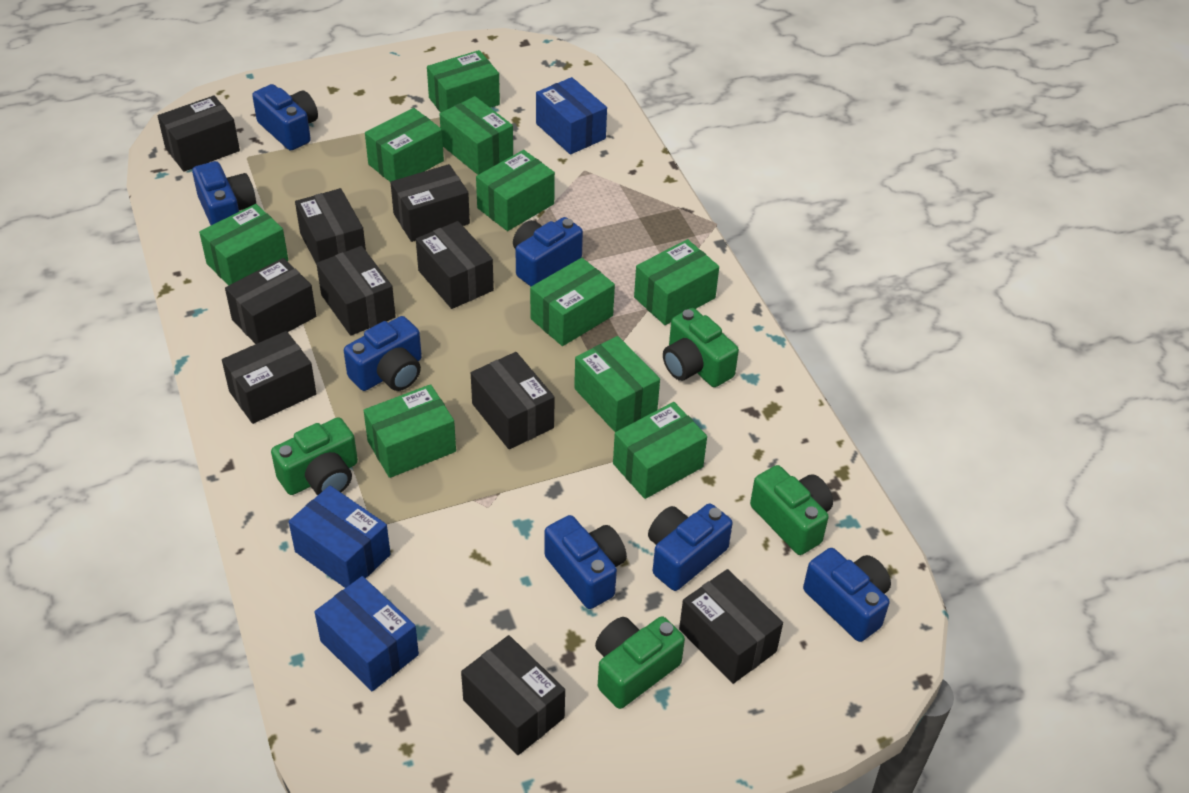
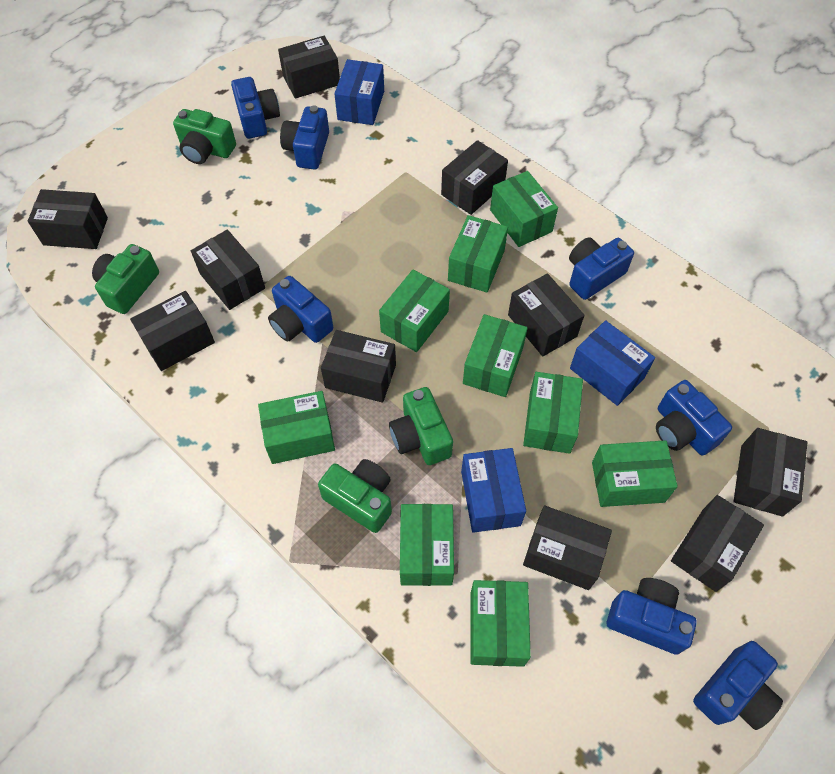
green box: [199,204,288,285] [363,384,456,478] [365,108,444,182] [427,50,500,113] [440,96,513,175] [476,150,555,231] [530,258,615,346] [574,336,660,432] [613,402,707,499] [634,239,719,325] = 10 -> [258,391,335,464] [379,270,450,352] [400,504,454,586] [448,215,508,292] [463,314,528,397] [470,580,531,667] [490,171,558,247] [523,372,583,454] [592,440,678,507] = 9

